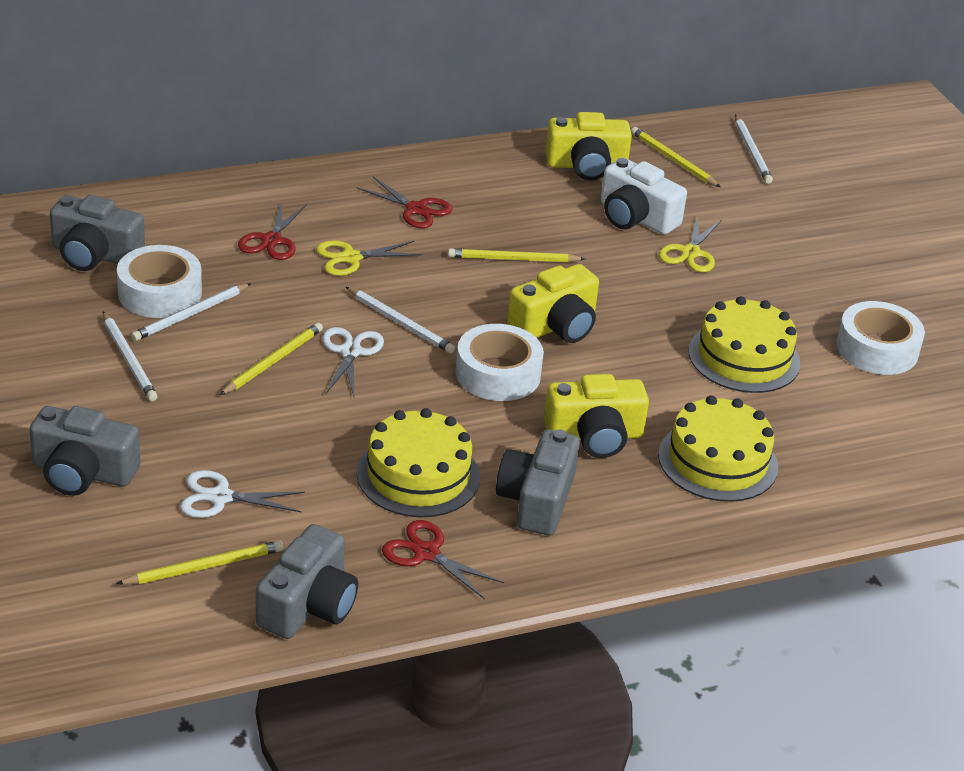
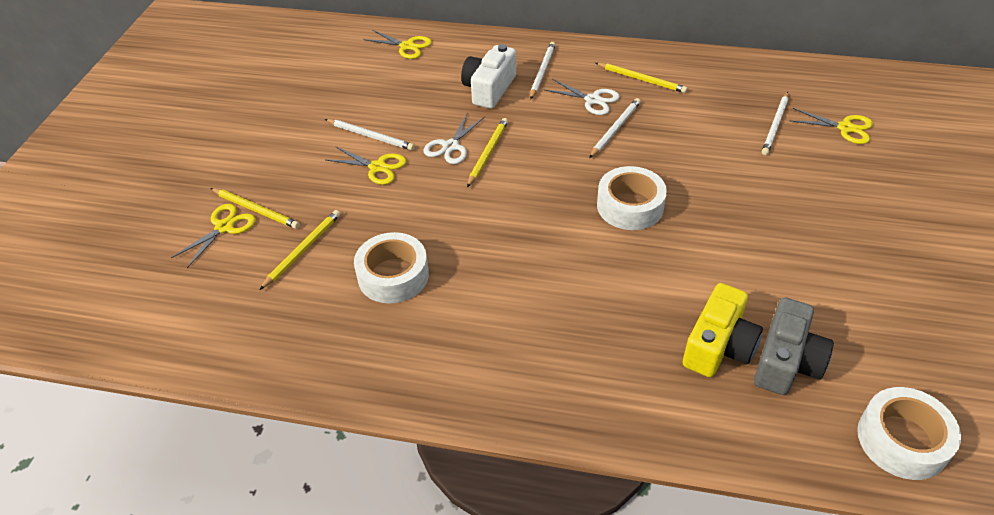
grey camera: [29,406,140,496] [50,195,145,271] [256,524,358,639] [496,429,580,536] = 4 -> [754,297,834,395] = 1
red scissors: [238,202,307,260] [357,177,452,228] [382,520,504,599] = 3 -> none = 0
yellow cake: [357,408,480,517] [658,395,778,502] [689,296,800,393] = 3 -> none = 0
yellow camera: [507,264,599,343] [544,374,649,458] [545,112,632,180] = 3 -> [682,283,763,377] = 1
yellow scissors: [316,240,422,276] [659,215,722,272] = 2 -> [171,204,256,268] [326,146,406,185] [363,30,432,59] [789,108,873,144] = 4

